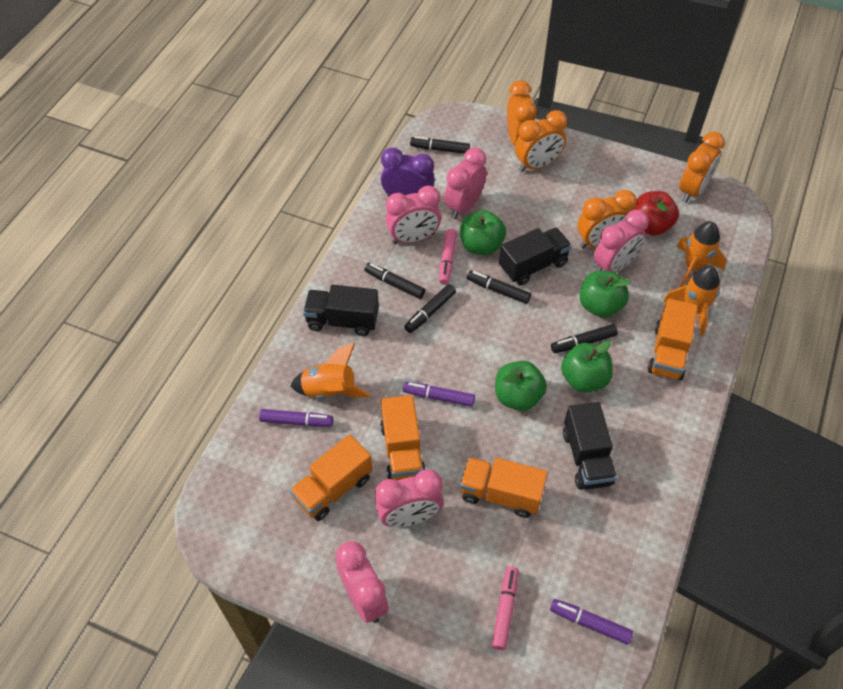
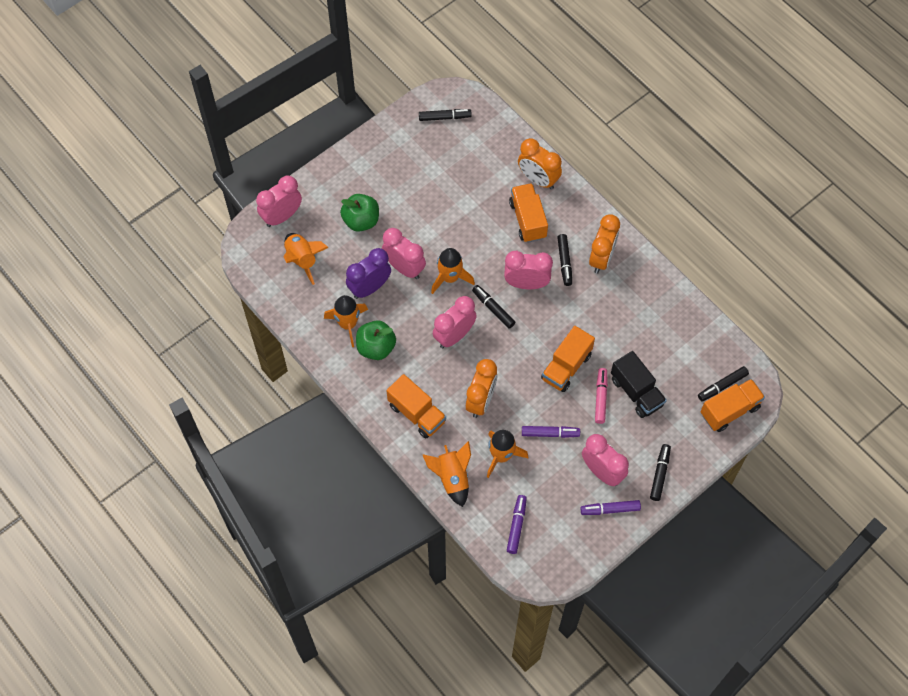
black truck: [303,285,379,336] [499,227,572,285] [563,402,617,490] = 3 -> [611,351,667,418] = 1
green apple: [460,210,506,255] [495,361,547,411] [561,340,613,393] [580,271,631,318] = 4 -> [340,194,379,232] [356,320,396,360] = 2
orange clock: [507,80,537,145] [515,110,567,172] [577,190,637,249] [679,132,725,203] = 4 -> [466,359,498,418] [518,138,562,190] [589,214,620,274] = 3
orange rocket: [290,343,371,399] [663,266,720,336] [677,221,726,287] = 3 -> [283,233,328,285] [324,295,368,347] [423,441,471,507] [431,248,475,294] [487,430,528,478] = 5
pink marker: [439,229,457,285] [492,566,519,650] = 2 -> [595,368,608,424] = 1
red apple: [634,191,679,235] = 1 -> none = 0

